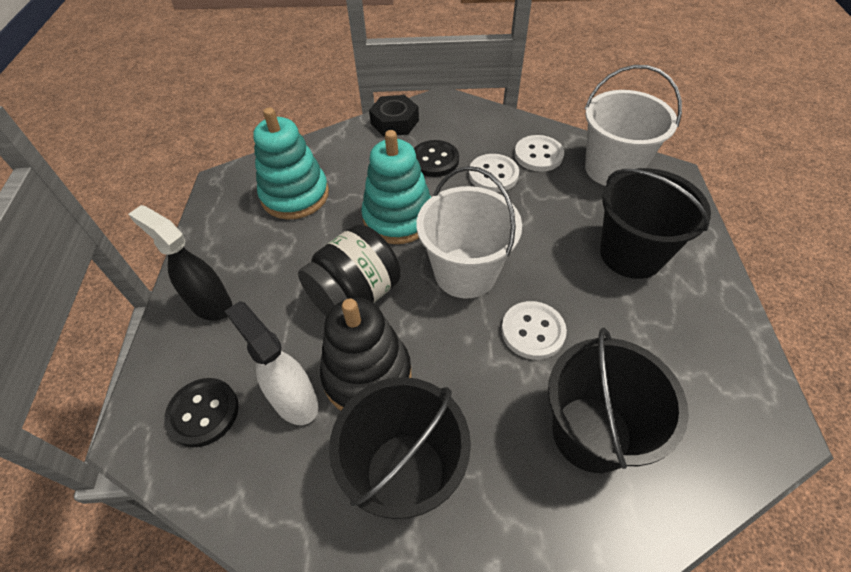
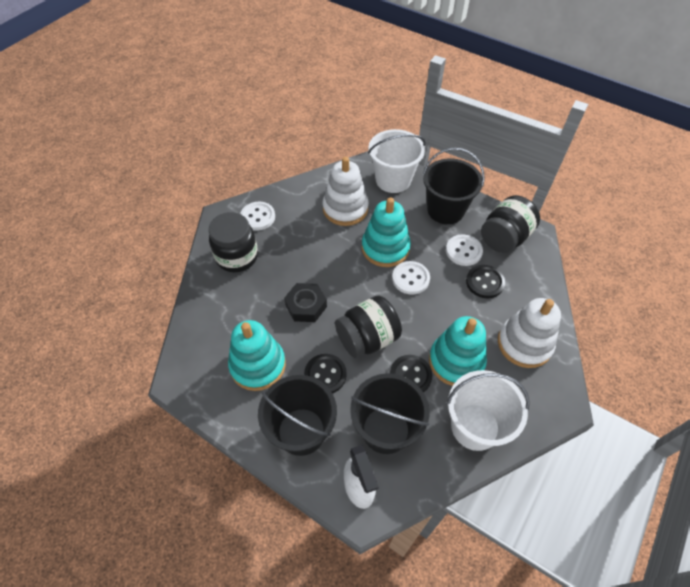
black button: [164,378,239,447] [414,140,459,177] = 2 -> [304,354,347,393] [390,355,432,393] [466,265,505,299] = 3
black jar: [298,224,401,316] = 1 -> [208,212,258,272] [335,296,402,358] [481,195,540,253] = 3
black spray bottle: [128,205,233,321] = 1 -> none = 0
black stacking toy: [320,298,411,410] = 1 -> none = 0
turquoise stacking toy: [253,107,329,220] [361,130,431,244] = 2 -> [228,320,286,391] [362,198,411,267] [429,316,487,386] = 3
white stacking toy: none = 0 -> [323,157,369,226] [498,298,561,368] = 2

